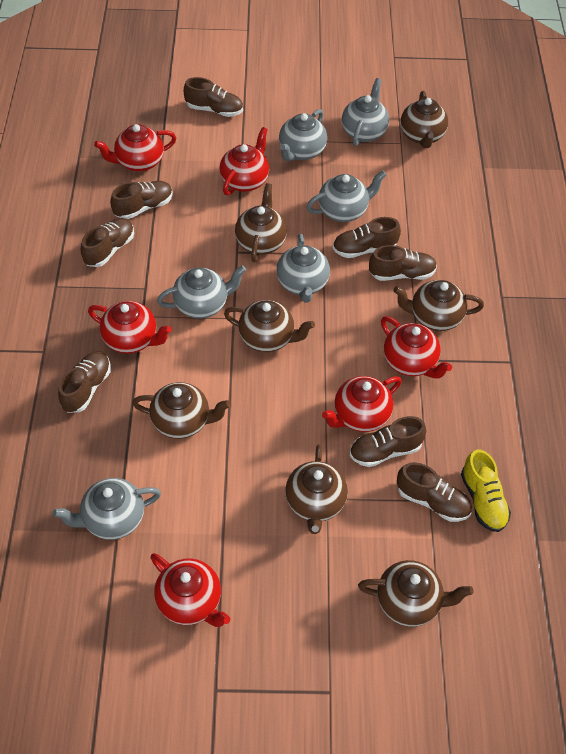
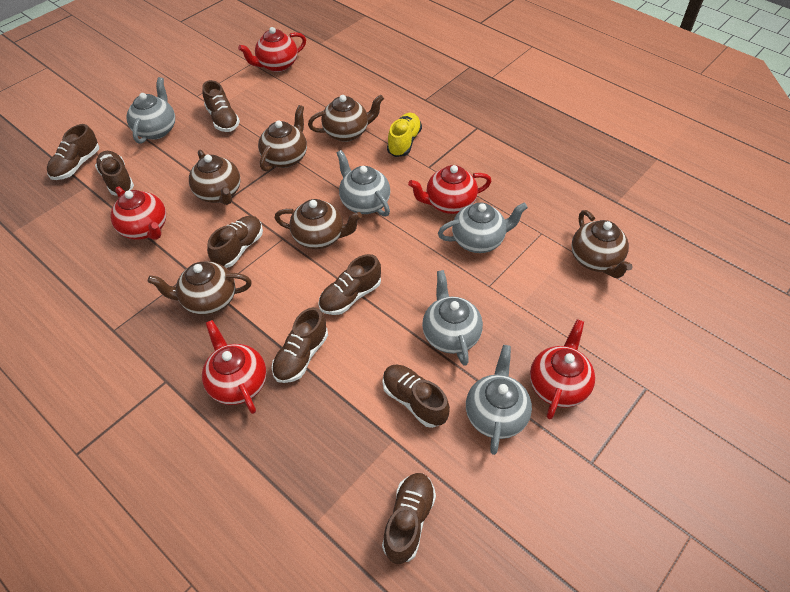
brown teapot: [132,382,231,439] [224,300,315,352] [235,183,287,262] [285,444,348,534] [358,560,474,627] [393,280,484,331] [401,91,448,148] = 7 -> [148,262,252,315] [189,150,241,205] [258,105,307,171] [275,199,362,249] [308,95,384,142] [571,210,633,278] = 6
grey teapot: [53,478,161,540] [157,265,246,319] [276,234,330,303] [279,109,327,161] [307,170,386,222] [342,78,389,146] = 6 -> [126,77,175,144] [337,150,390,217] [422,270,483,366] [438,203,528,253] [466,345,532,455] = 5
red teapot: [88,301,172,354] [94,124,176,172] [150,553,230,627] [220,127,269,195] [322,376,402,432] [381,316,452,379] = 6 -> [110,186,166,240] [202,320,267,414] [238,27,306,72] [408,165,492,214] [530,319,595,419] = 5

